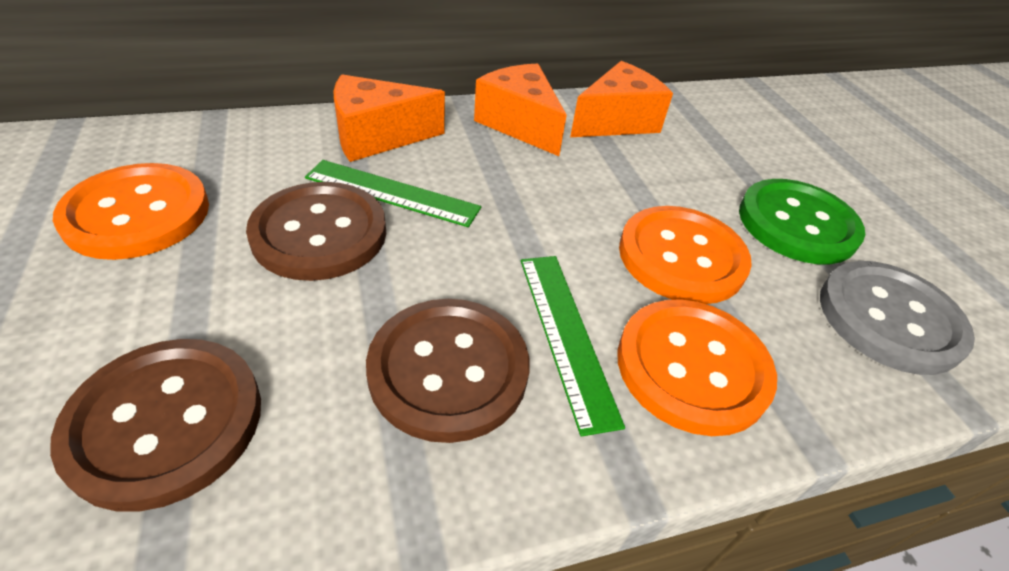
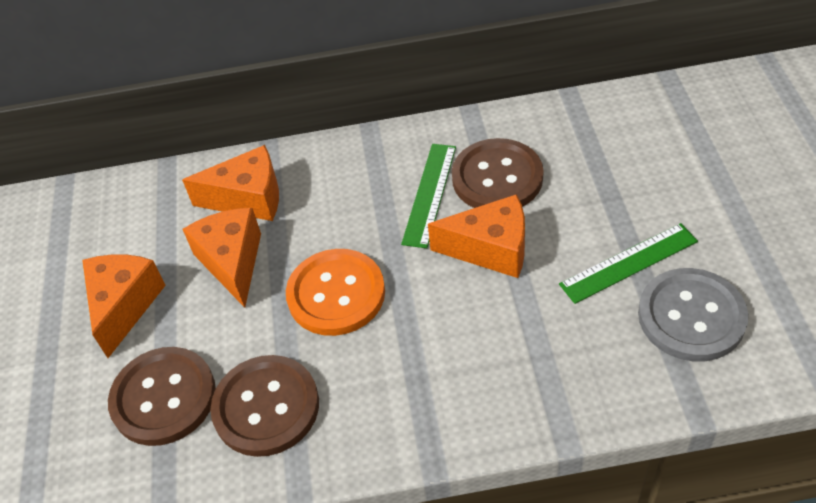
green button: [739,179,865,264] = 1 -> none = 0
orange button: [53,163,209,260] [617,299,777,436] [619,206,752,304] = 3 -> [286,249,385,336] = 1
orange cheese: [333,75,445,162] [474,64,567,156] [570,61,673,137] = 3 -> [82,254,166,358] [182,145,279,221] [183,208,261,308] [428,194,525,278] = 4

